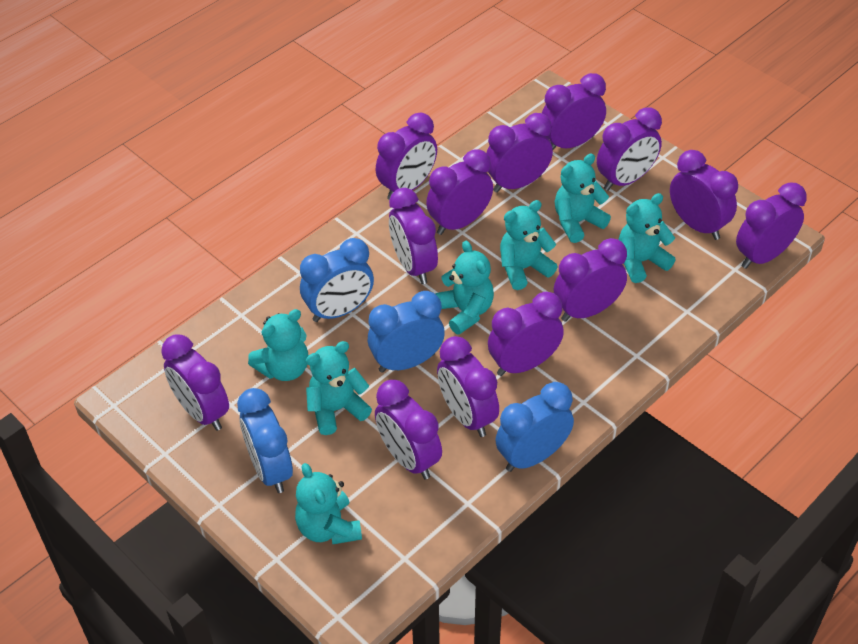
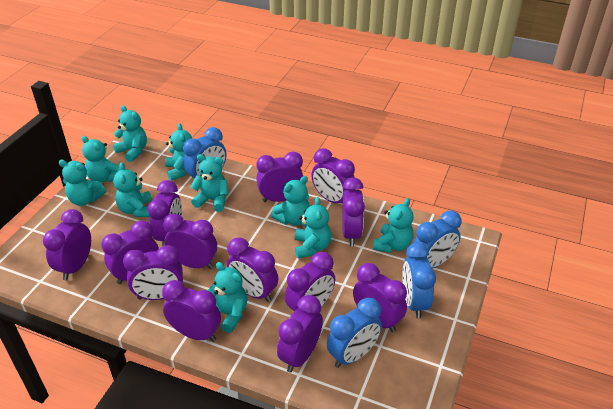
turquoise teddy bear: [248,309,309,381] [295,463,362,545] [306,341,372,435] [435,241,494,335] [500,200,558,290] [555,154,611,243] [619,193,676,283] = 7 -> [59,160,106,206] [82,136,120,183] [113,105,147,162] [113,163,152,217] [165,123,192,181] [190,154,228,212] [208,262,247,333] [271,176,310,226] [295,197,331,259] [373,198,414,253] = 10

